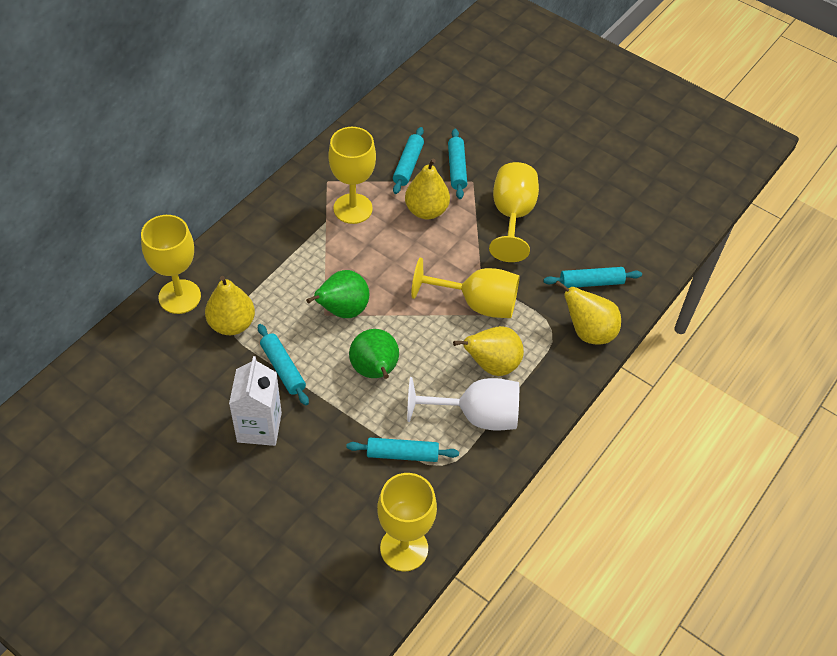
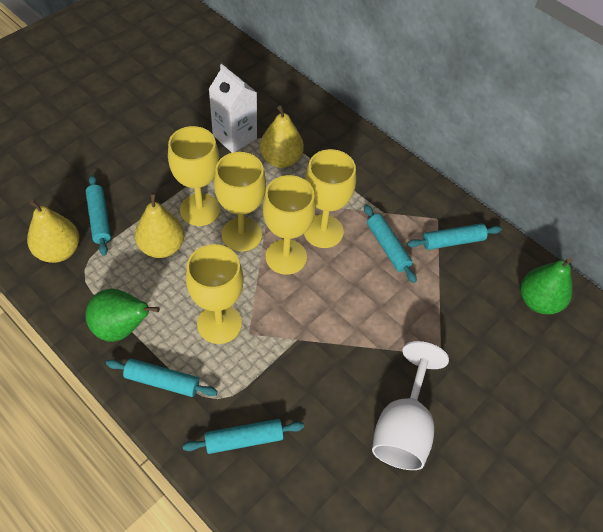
yellow pear: [205,276,255,335] [405,159,450,219] [453,326,524,376] [555,280,621,345] = 4 -> [27,200,79,263] [135,192,185,258] [260,106,304,168] = 3

